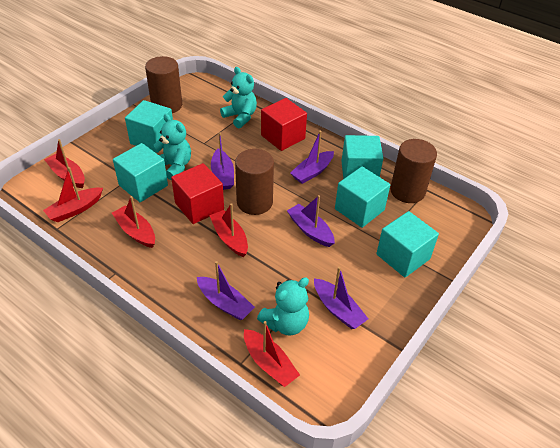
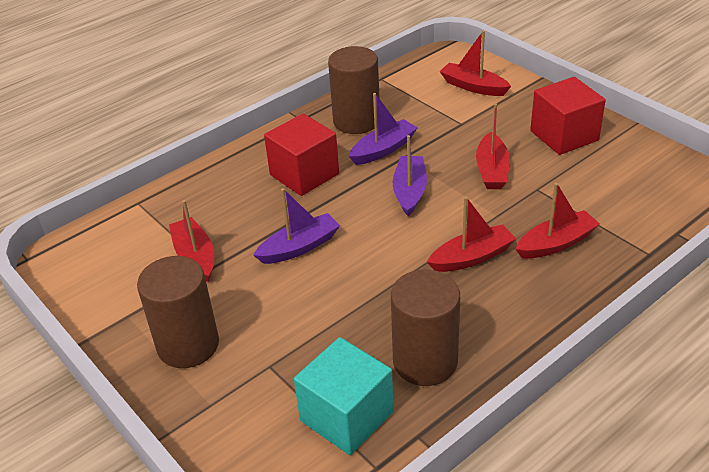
purple boat: [197,261,255,320] [211,132,234,190] [287,195,335,247] [290,131,334,184] [314,267,368,329] = 5 -> [253,188,340,264] [349,93,418,165] [393,135,427,216] = 3
turquoise cube: [113,143,168,202] [125,100,173,153] [335,166,390,228] [342,135,383,179] [376,211,439,278] = 5 -> [294,337,394,455] = 1
turquoise teddy bear: [154,114,191,180] [220,67,257,128] [257,277,309,335] = 3 -> none = 0

